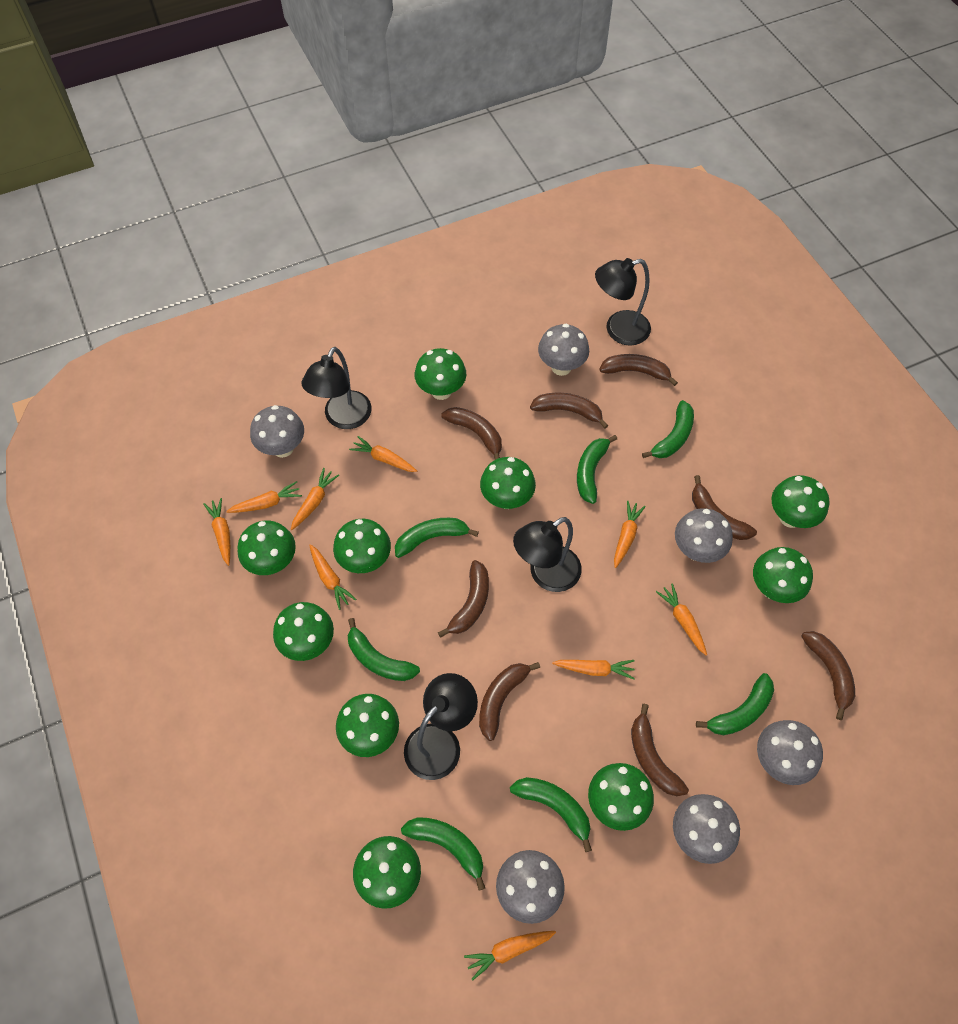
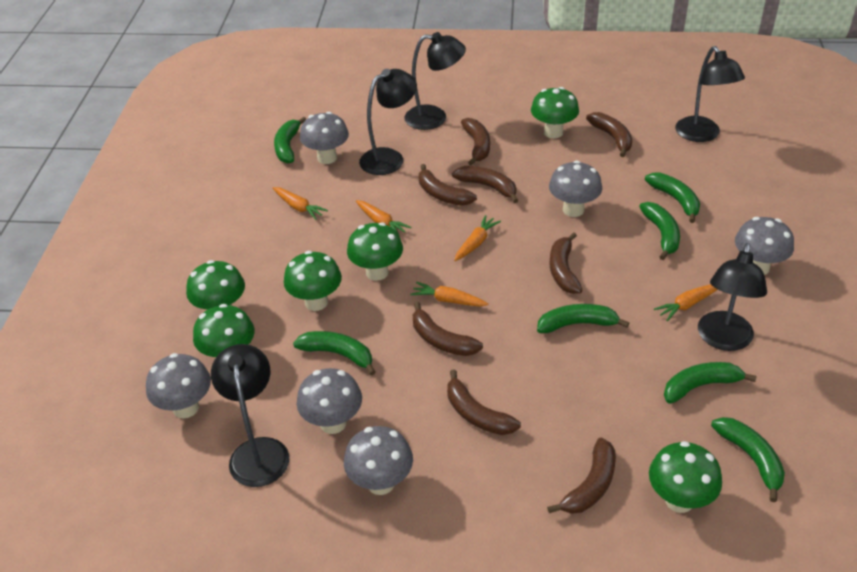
black lamp: [301,347,372,429] [404,673,478,780] [513,517,582,592] [595,258,651,346] = 4 -> [211,344,289,487] [359,69,417,175] [404,32,466,130] [675,46,745,142] [698,243,767,351] = 5
green mushroom: [237,520,296,575] [273,602,334,661] [333,519,391,573] [336,694,399,757] [353,836,421,909] [415,348,466,400] [480,457,536,509] [588,763,654,831] [753,547,813,603] [772,475,829,528] = 10 -> [186,260,245,309] [193,304,255,357] [284,251,342,311] [347,222,403,281] [531,87,579,138] [649,441,722,513] = 6
orange carrot: [203,498,230,566] [226,481,302,513] [291,468,339,530] [309,544,356,610] [349,436,417,472] [464,931,556,980] [552,660,635,680] [614,501,646,568] [656,583,707,655] = 9 -> [273,187,328,220] [356,200,411,236] [410,282,489,307] [454,215,501,261] [654,284,717,321] = 5

